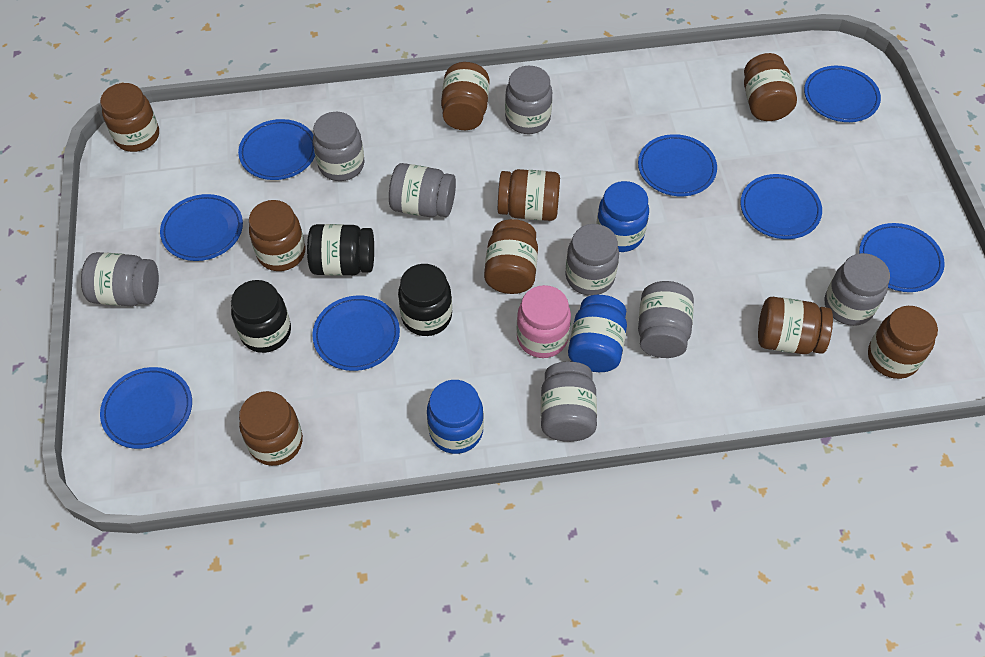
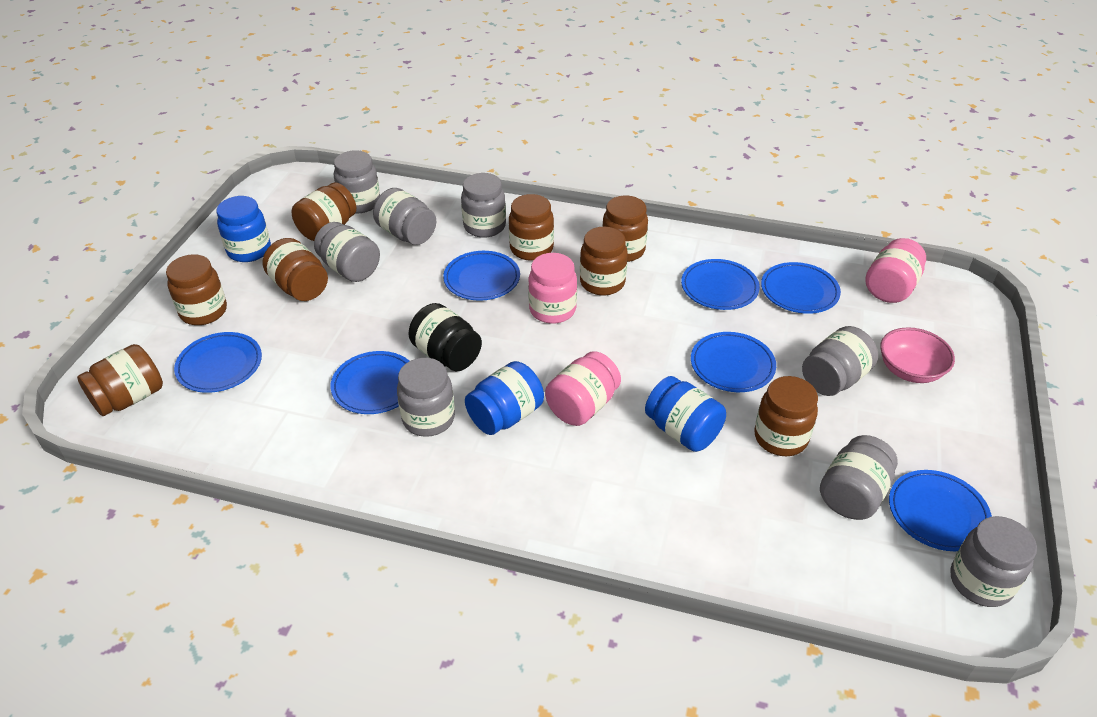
black jar: [231,280,291,353] [307,224,374,276] [398,264,452,336] = 3 -> [409,303,482,371] = 1
blue plate: [100,367,192,449] [160,194,243,261] [238,119,315,180] [312,295,400,371] [638,134,717,196] [740,174,822,239] [804,66,881,122] [859,223,945,292] = 8 -> [174,332,262,393] [331,351,409,414] [443,251,520,301] [681,259,760,310] [691,332,776,392] [761,262,841,314] [889,470,992,551] = 7
brown jar: [100,83,159,152] [239,391,303,466] [249,200,305,271] [441,62,489,130] [484,219,538,294] [498,169,560,221] [744,53,797,121] [758,297,833,354] [868,306,938,379] = 9 -> [77,344,163,416] [166,254,227,325] [263,238,328,301] [292,182,356,241] [509,194,554,261] [580,227,628,295] [602,196,648,262] [754,376,818,456] = 8
pink bowl: none = 0 -> [880,327,955,383] = 1
pink jar: [517,285,571,358] = 1 -> [528,253,577,324] [545,351,621,426] [865,238,926,303] = 3

